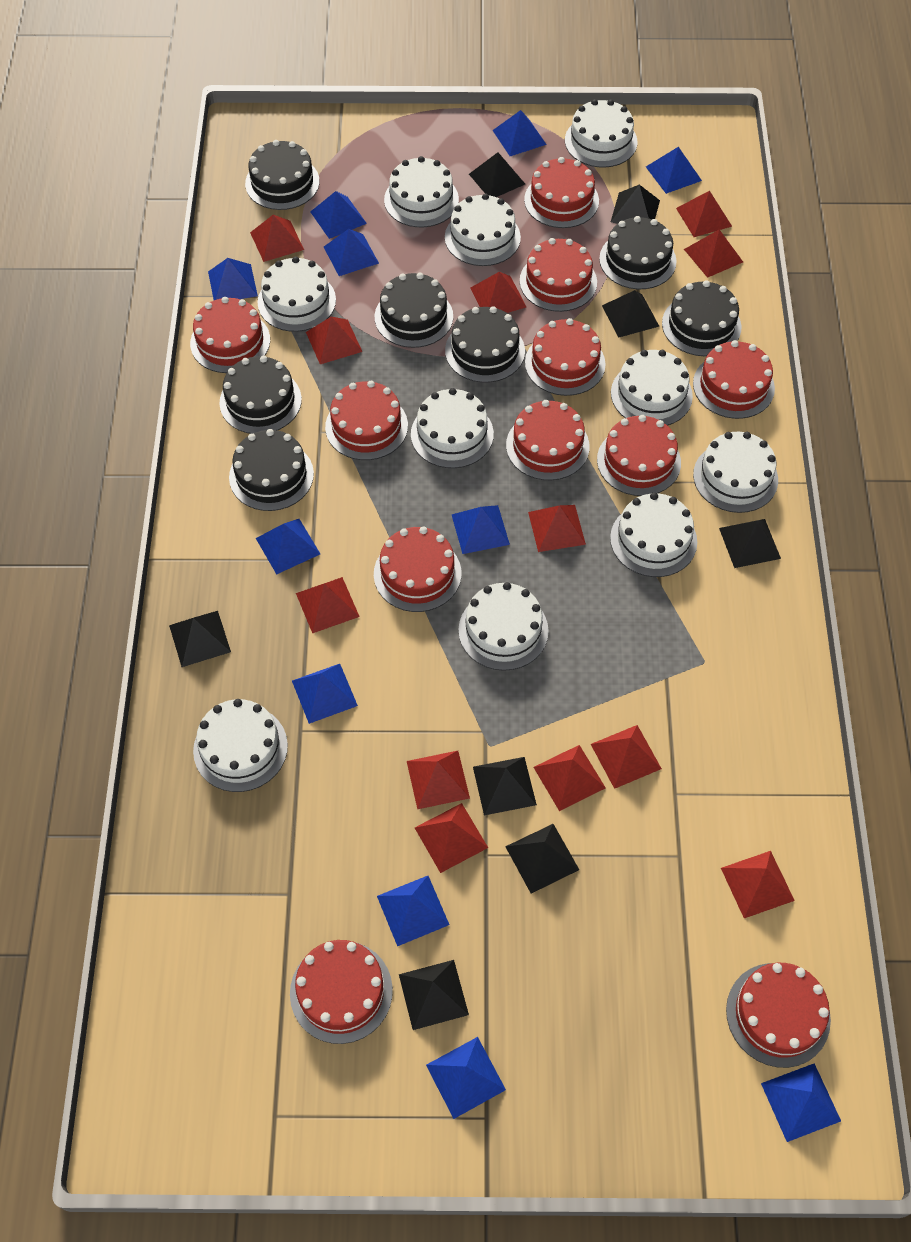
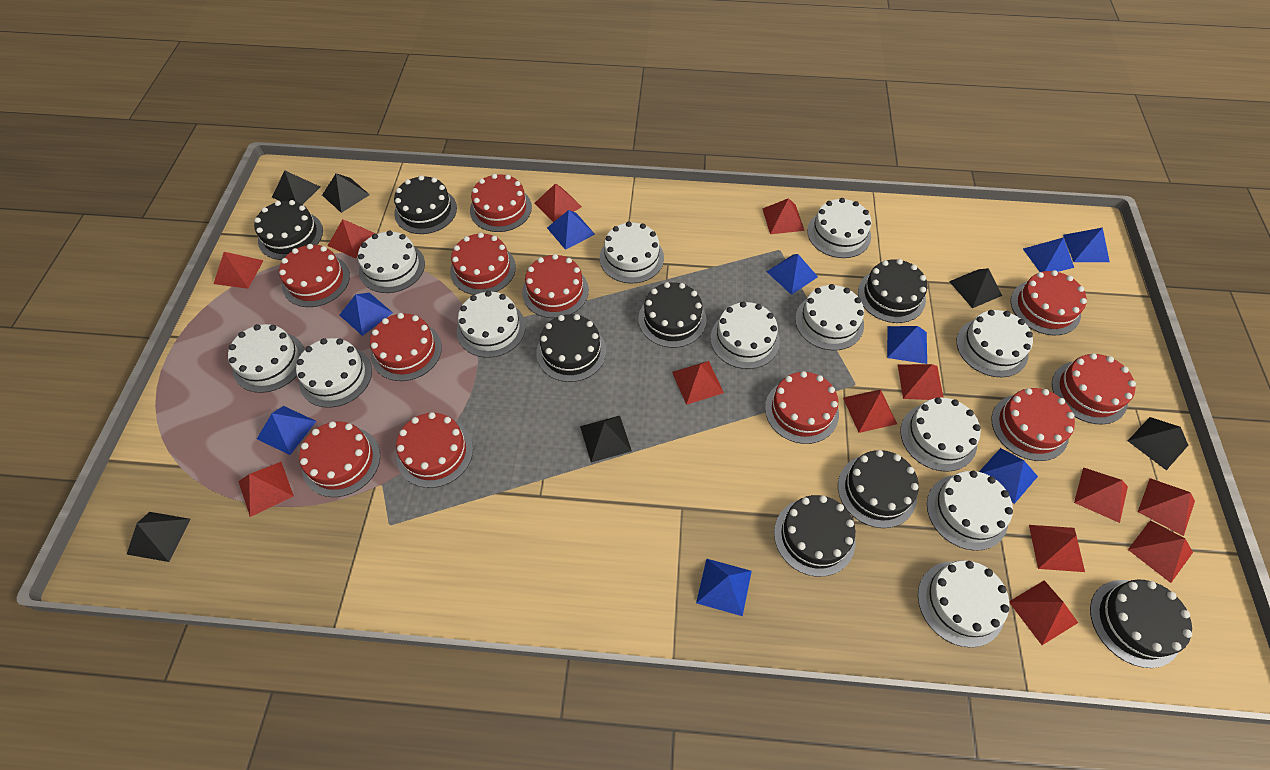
black cake: [220,355,302,434] [229,429,314,511] [245,140,319,210] [375,273,453,348] [445,306,525,383] [599,216,677,289] [662,280,741,356] = 7 -> [254,200,323,260] [394,175,457,234] [536,314,606,382] [638,282,707,348] [774,495,856,577] [838,450,919,528] [858,259,927,323] [1090,579,1192,668] = 8
black pyramid: [169,611,231,667] [399,960,469,1030] [469,152,525,197] [473,757,537,815] [505,824,579,893] [602,290,660,338] [611,185,660,224] [719,519,781,568] = 8 -> [126,512,191,562] [272,170,320,205] [322,173,370,213] [580,416,632,463] [949,268,1002,308] [1128,417,1188,470] = 6
blue pyramid: [208,258,258,300] [256,519,320,574] [292,664,358,724] [310,191,367,239] [324,229,379,276] [377,876,449,946] [426,1037,506,1119] [452,505,510,554] [492,110,547,156] [646,147,702,194] [761,1063,841,1142] = 11 -> [257,406,316,455] [339,293,393,336] [547,210,595,250] [696,559,752,616] [766,254,818,295] [887,326,927,364] [979,448,1038,504] [1023,237,1074,272] [1063,228,1110,262] = 9
red pyramid: [250,215,304,262] [296,577,360,634] [306,317,362,364] [407,751,470,809] [415,803,488,873] [470,272,526,313] [528,505,586,552] [533,745,606,811] [591,725,662,789] [676,191,732,237] [684,229,743,278] [721,851,795,918] = 12 -> [214,252,264,289] [238,462,294,517] [328,219,376,259] [534,183,582,222] [672,361,724,405] [762,198,805,234] [843,389,897,433] [898,364,944,400] [1009,580,1078,645] [1029,525,1085,572] [1074,467,1128,523] [1128,520,1193,583] [1138,478,1195,536] = 13
white cake: [193,699,288,792] [257,257,336,332] [384,156,459,227] [411,388,494,468] [445,194,521,266] [458,582,549,671] [565,99,637,168] [610,493,697,577] [611,350,693,426] [693,432,778,513] = 10 -> [228,324,305,393] [296,338,372,408] [358,230,425,293] [457,291,526,358] [600,222,664,283] [710,302,780,369] [795,284,864,350] [807,198,871,258] [900,397,981,472] [918,560,1010,648] [927,471,1013,551] [956,310,1033,377] = 12

